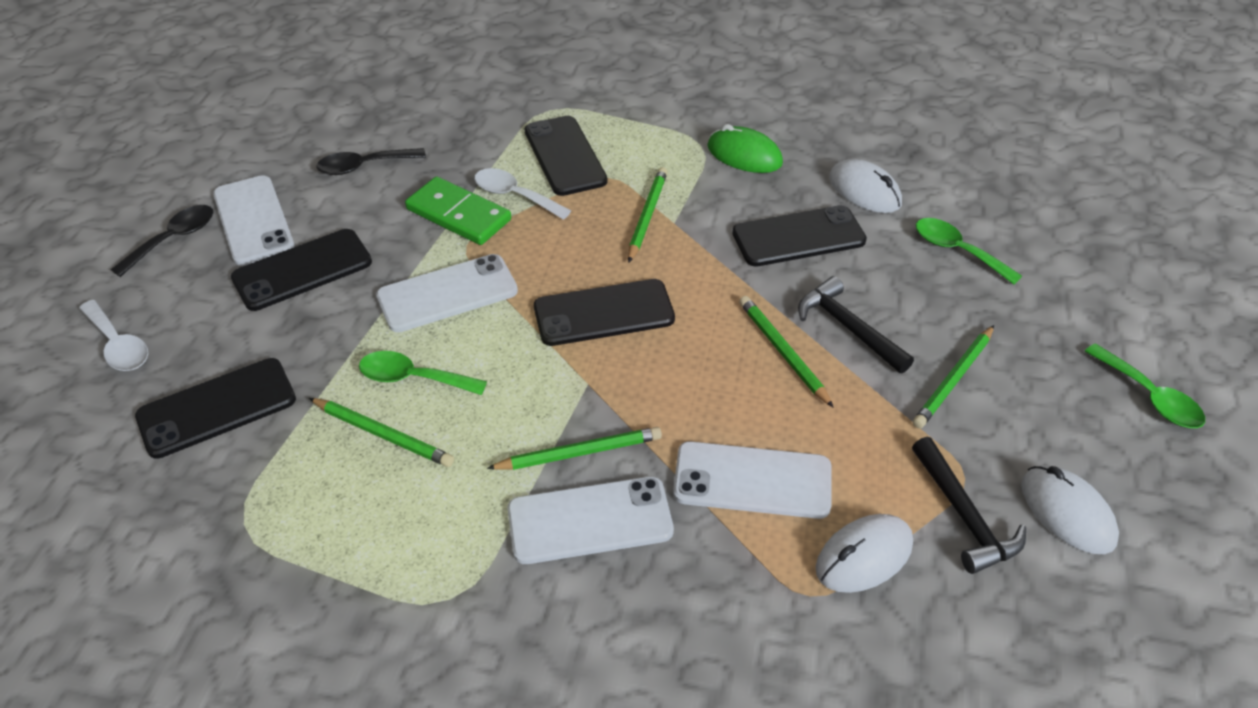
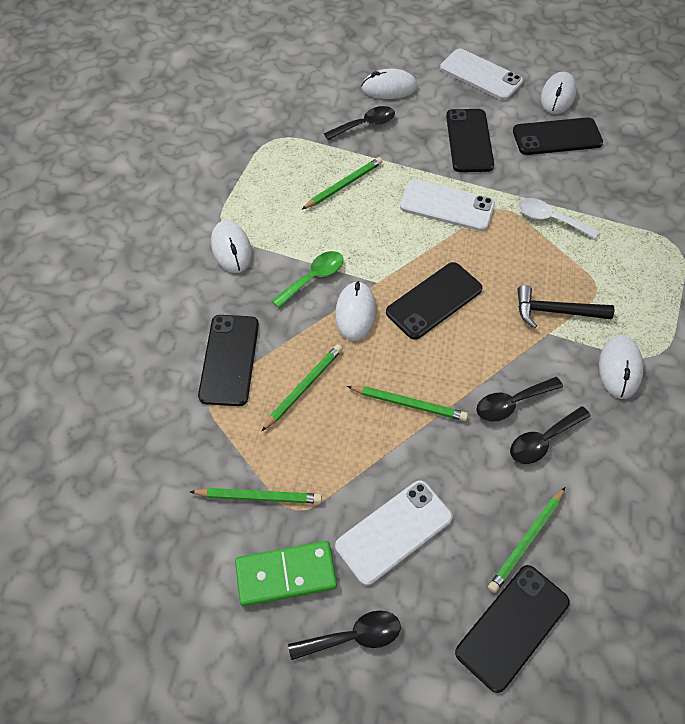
black hammer: [798,276,914,373] [912,437,1026,574] = 2 -> [517,285,614,328] = 1
black spoon: [111,205,213,277] [316,148,426,175] = 2 -> [288,610,401,660] [324,106,395,140] [476,377,563,422] [510,406,591,464] = 4
green mouse: [707,124,783,173] = 1 -> none = 0
green spoon: [359,351,487,395] [916,218,1022,285] [1085,343,1205,428] = 3 -> [272,251,344,308] = 1
white mouse: [816,514,913,593] [829,159,902,213] [1021,465,1119,554] = 3 -> [211,220,252,273] [335,281,376,341] [361,69,417,99] [541,72,577,114] [599,336,643,399] = 5
white phone: [213,175,295,266] [376,254,518,332] [507,476,674,564] [673,441,831,519] = 4 -> [335,480,453,586] [400,179,495,231] [440,49,523,100] = 3
white spoon: [79,300,148,371] [474,168,571,220] = 2 -> [518,198,599,238] = 1

